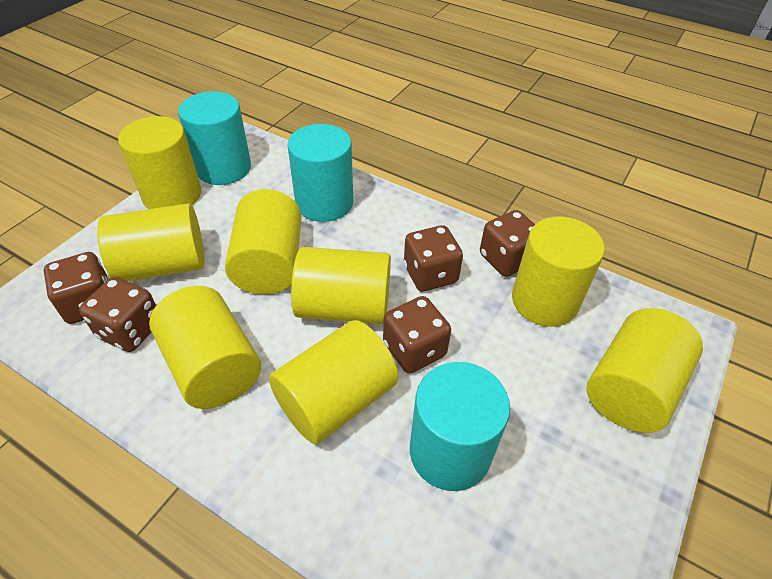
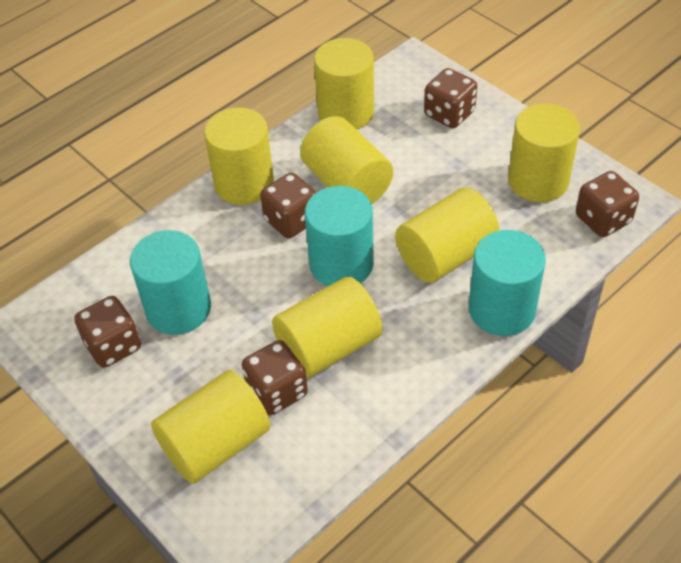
yellow cylinder: [97,203,205,281] [118,116,201,209] [149,286,261,409] [225,189,301,294] [269,320,398,444] [291,247,391,324] [512,217,605,327] [587,308,703,433] = 8 -> [151,370,271,484] [204,107,274,205] [272,276,383,378] [300,116,393,204] [314,38,374,130] [395,188,500,283] [508,103,580,202] = 7

